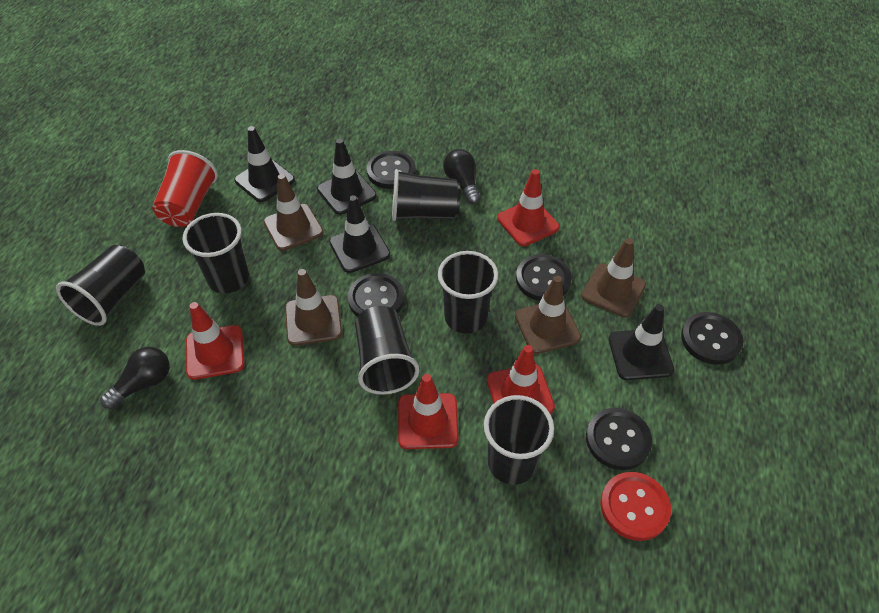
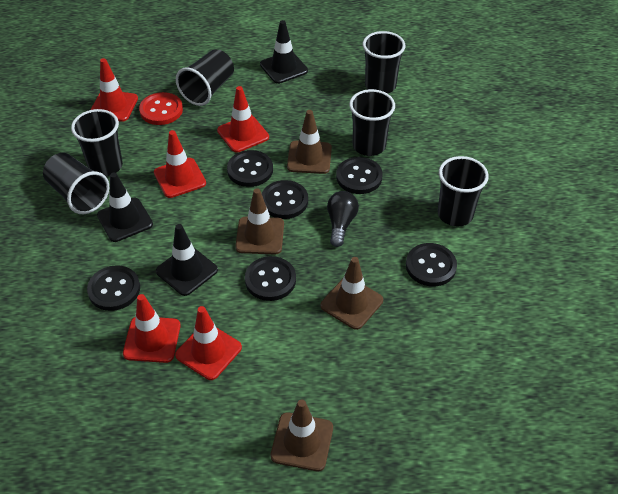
black button: [348,273,404,317] [367,151,416,189] [516,254,572,301] [586,408,652,470] [681,312,743,365] = 5 -> [87,265,140,311] [227,150,273,187] [245,256,296,301] [262,180,308,219] [336,157,383,194] [406,243,457,287] = 6
black light bulb: [100,347,170,409] [443,149,481,204] = 2 -> [327,191,359,247] = 1
black traffic cone: [234,126,295,202] [317,139,377,215] [329,195,390,273] [609,304,674,380] = 4 -> [97,173,153,242] [156,224,218,296] [260,20,308,84] = 3
red cup: [152,150,218,227] = 1 -> none = 0
red traffic cone: [186,302,244,380] [398,374,459,449] [487,345,555,414] [497,169,560,246] = 4 -> [90,58,138,122] [123,294,181,363] [154,130,206,198] [175,306,242,380] [217,86,269,153] = 5

